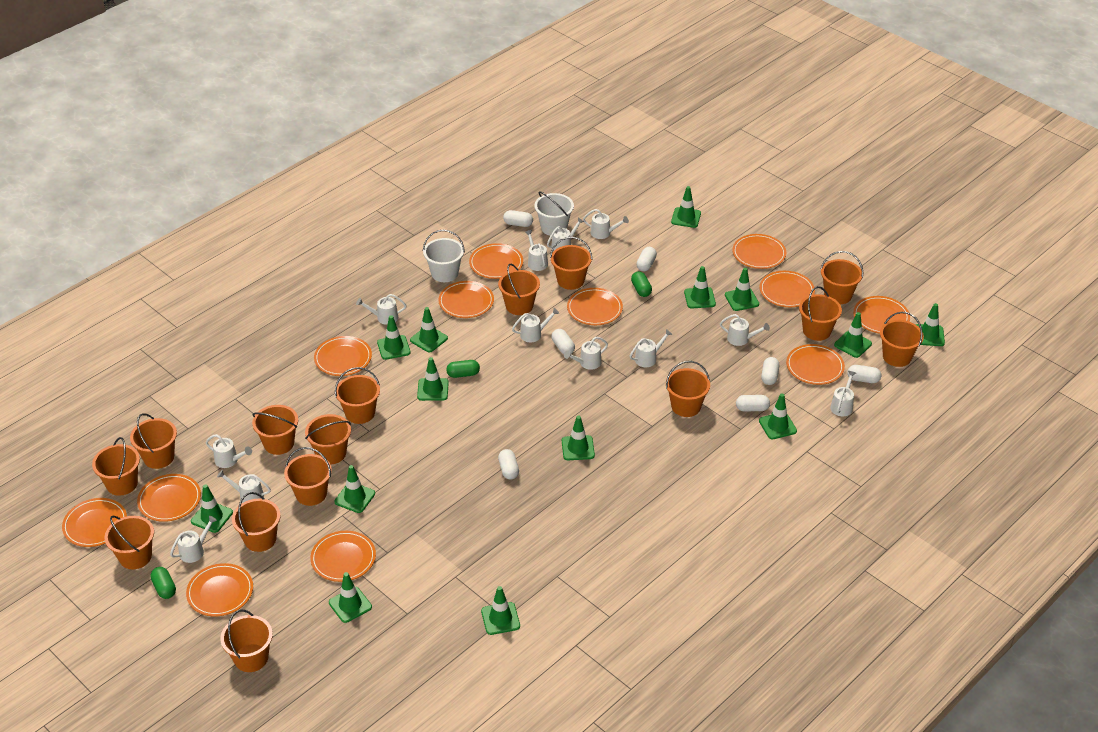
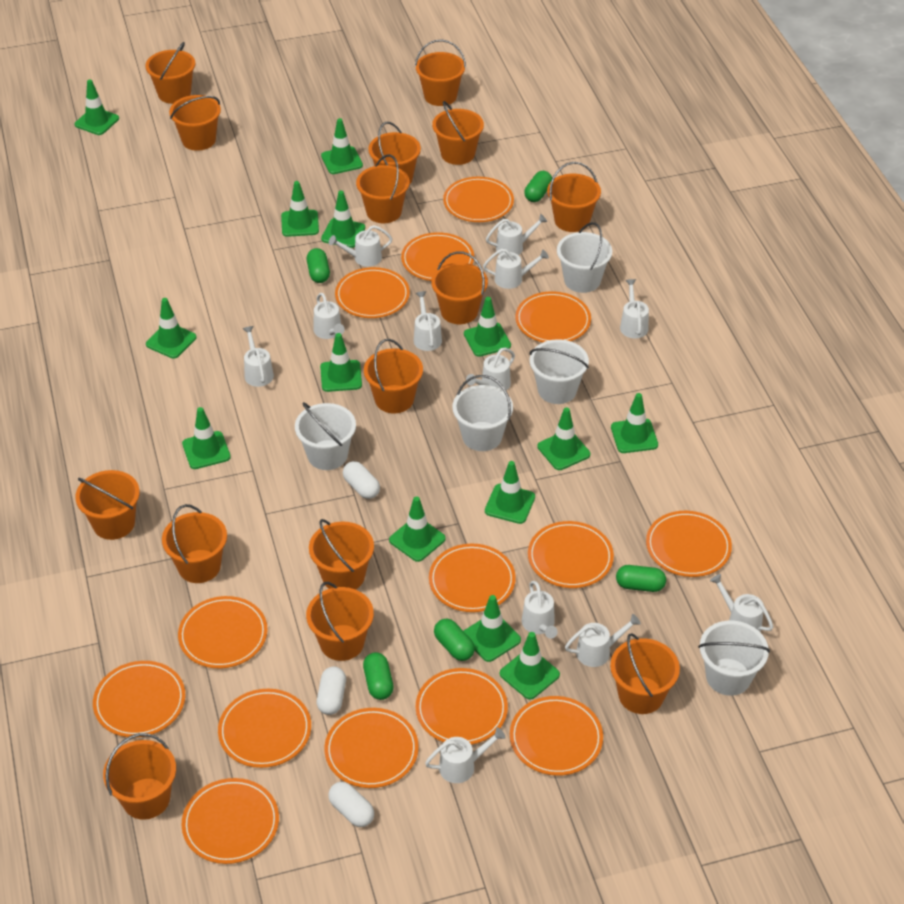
green capsule: [150,567,176,599] [446,360,480,378] [631,271,652,297] = 3 -> [307,248,330,283] [363,652,394,700] [434,619,475,661] [524,171,552,202] [616,565,666,592] = 5
orange plate: [62,498,127,547] [137,474,201,522] [186,563,253,616] [311,531,376,582] [314,336,372,376] [438,281,494,318] [469,243,523,279] [567,288,623,325] [732,234,786,269] [760,271,815,307] [786,344,845,385] [853,296,910,334] = 12 -> [93,661,186,738] [178,596,268,668] [181,778,279,864] [218,689,311,768] [325,708,419,788] [335,267,410,318] [401,232,474,281] [416,668,508,745] [429,544,516,612] [443,177,514,222] [510,696,603,776] [515,291,591,342] [528,521,614,588] [646,511,732,577] = 14
white bucket: [423,230,465,282] [535,191,574,236] = 2 -> [295,402,356,470] [452,375,513,451] [530,339,589,404] [557,222,612,293] [698,621,770,696] = 5
white capsule: [498,449,519,480] [503,210,533,227] [552,329,575,354] [636,247,657,271] [736,395,770,411] [761,357,779,385] [847,365,881,383] = 7 -> [317,666,346,715] [328,782,374,827] [343,461,380,499] = 3

